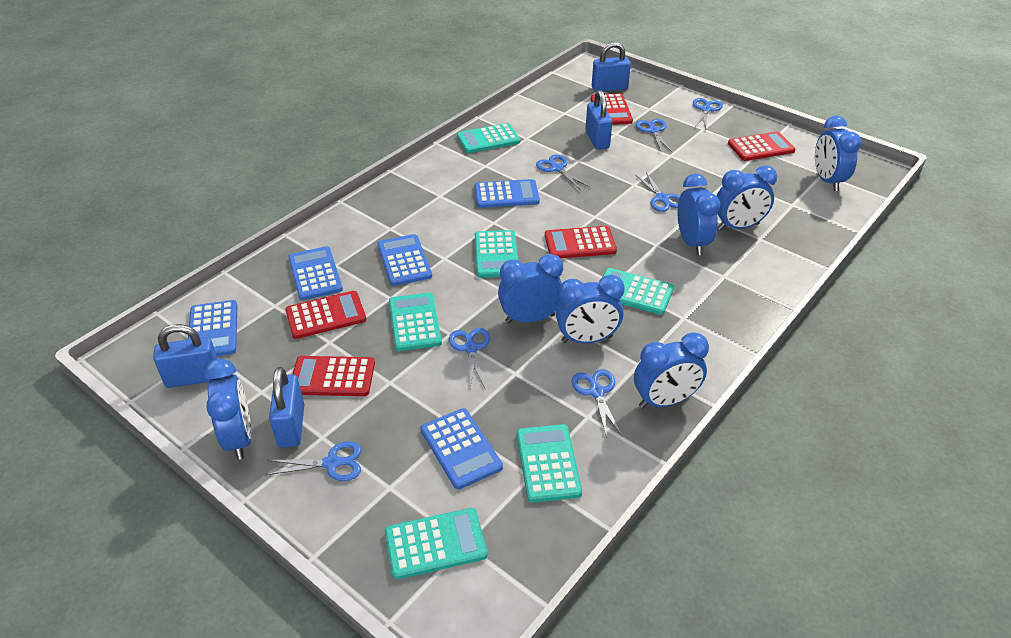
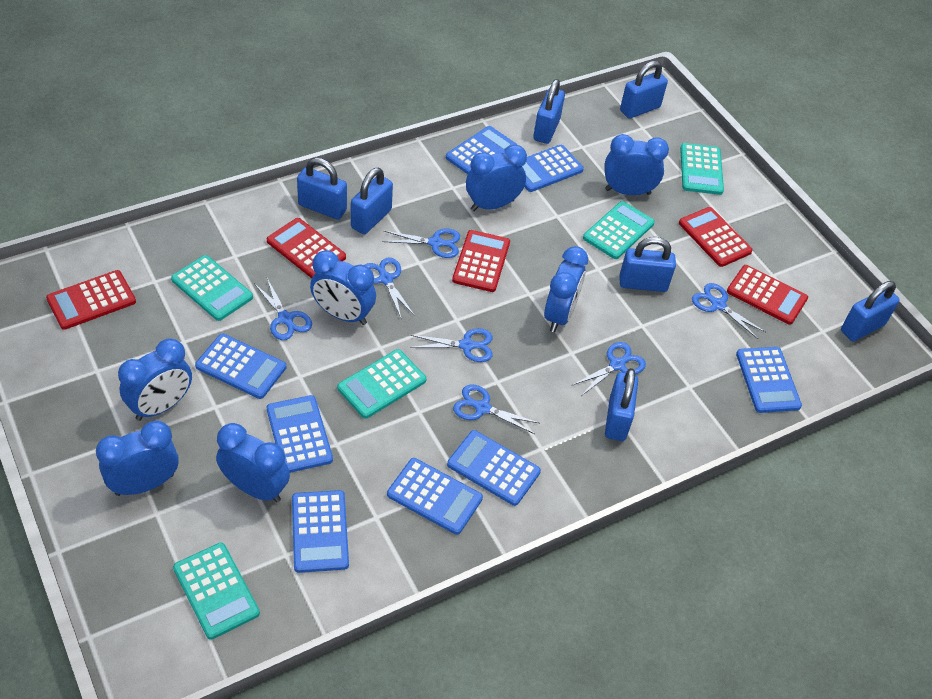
blue calculator: [188,300,238,356] [288,246,343,300] [377,234,432,286] [420,408,503,490] [474,179,540,208] = 5 -> [195,334,286,399] [267,395,333,473] [292,490,349,573] [387,458,483,535] [446,126,517,174] [447,430,541,506] [522,145,584,192] [736,347,802,413] = 8
blue padlock: [153,324,218,388] [269,367,304,447] [585,90,612,150] [592,42,631,92] = 4 -> [297,158,347,220] [351,168,393,234] [533,79,565,144] [605,368,638,441] [619,237,676,292] [620,61,668,119] [841,281,900,341] = 7
turquoise calculator: [385,508,488,580] [389,293,442,351] [457,123,520,153] [475,230,518,278] [517,424,582,503] [602,268,674,315] = 6 -> [171,255,253,321] [173,543,260,640] [337,349,427,419] [583,201,655,259] [680,143,724,195] = 5

